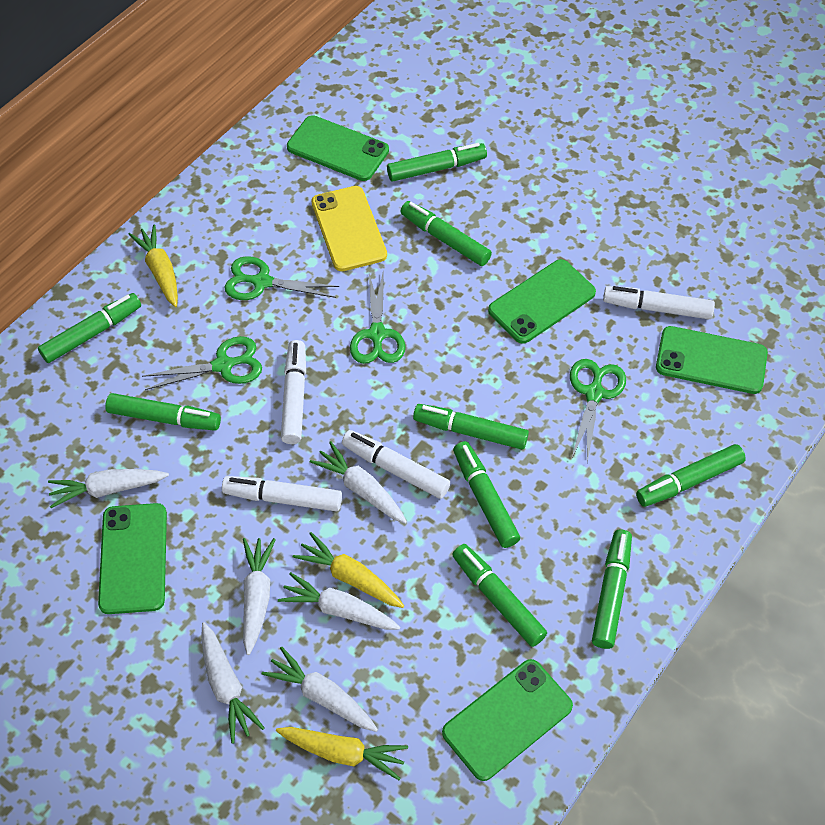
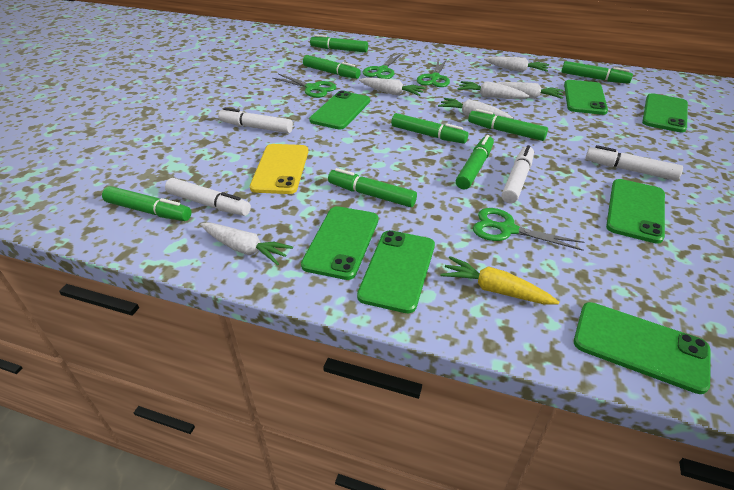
green marker: [38,293,141,363] [105,393,221,431] [387,143,487,182] [400,201,492,266] [413,404,529,450] [452,544,547,647] [453,441,520,548] [592,530,632,649] [636,444,746,507] = 9 -> [102,186,192,221] [303,55,361,79] [310,34,368,53] [328,168,417,207] [391,113,468,144] [456,135,494,190] [468,109,548,141] [561,61,633,84] = 8
green phone: [98,503,167,614] [287,115,389,181] [442,659,573,781] [488,259,596,344] [656,326,768,394] = 5 -> [301,206,379,280] [309,91,370,130] [357,230,435,313] [564,80,608,115] [574,302,711,394] [606,179,665,244] [642,93,688,132] = 7
yellow carrot: [128,224,178,307] [276,727,408,780] [293,532,404,608] = 3 -> [441,256,559,305] = 1

